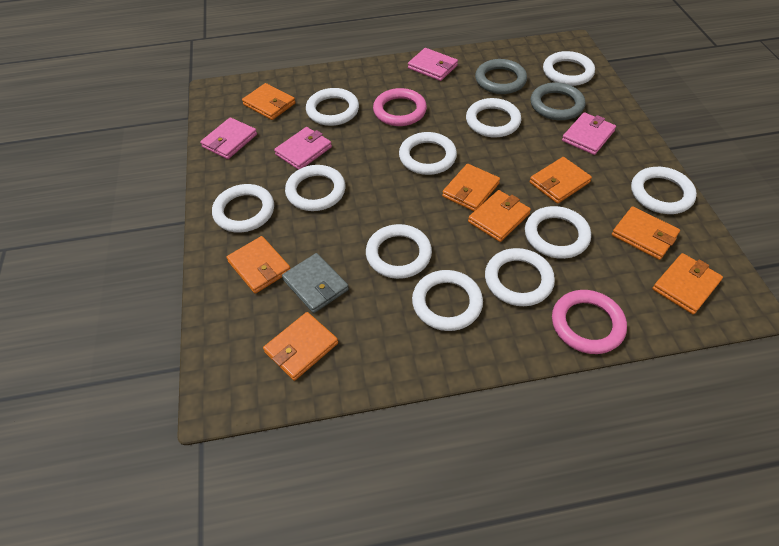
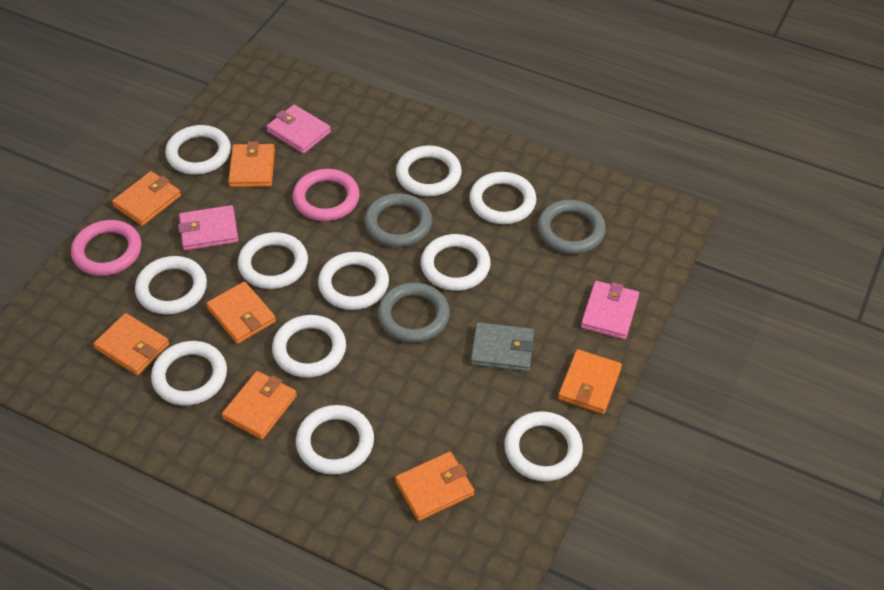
grey ring: [475,59,527,94] [531,82,585,120] = 2 -> [364,193,432,247] [378,282,450,343] [537,200,606,254] = 3
orange wallet: [226,236,290,294] [242,83,295,120] [263,312,338,381] [442,164,500,211] [468,190,531,242] [529,157,592,204] [612,206,680,260] [652,253,723,314] = 8 -> [93,313,169,375] [112,171,181,226] [206,281,276,344] [222,371,297,439] [228,141,275,187] [395,452,474,521] [558,349,622,414] = 7
pink wallet: [200,117,257,159] [274,127,332,170] [408,48,458,81] [562,112,616,155] = 4 -> [178,205,238,251] [266,105,331,154] [581,281,639,340] = 3

